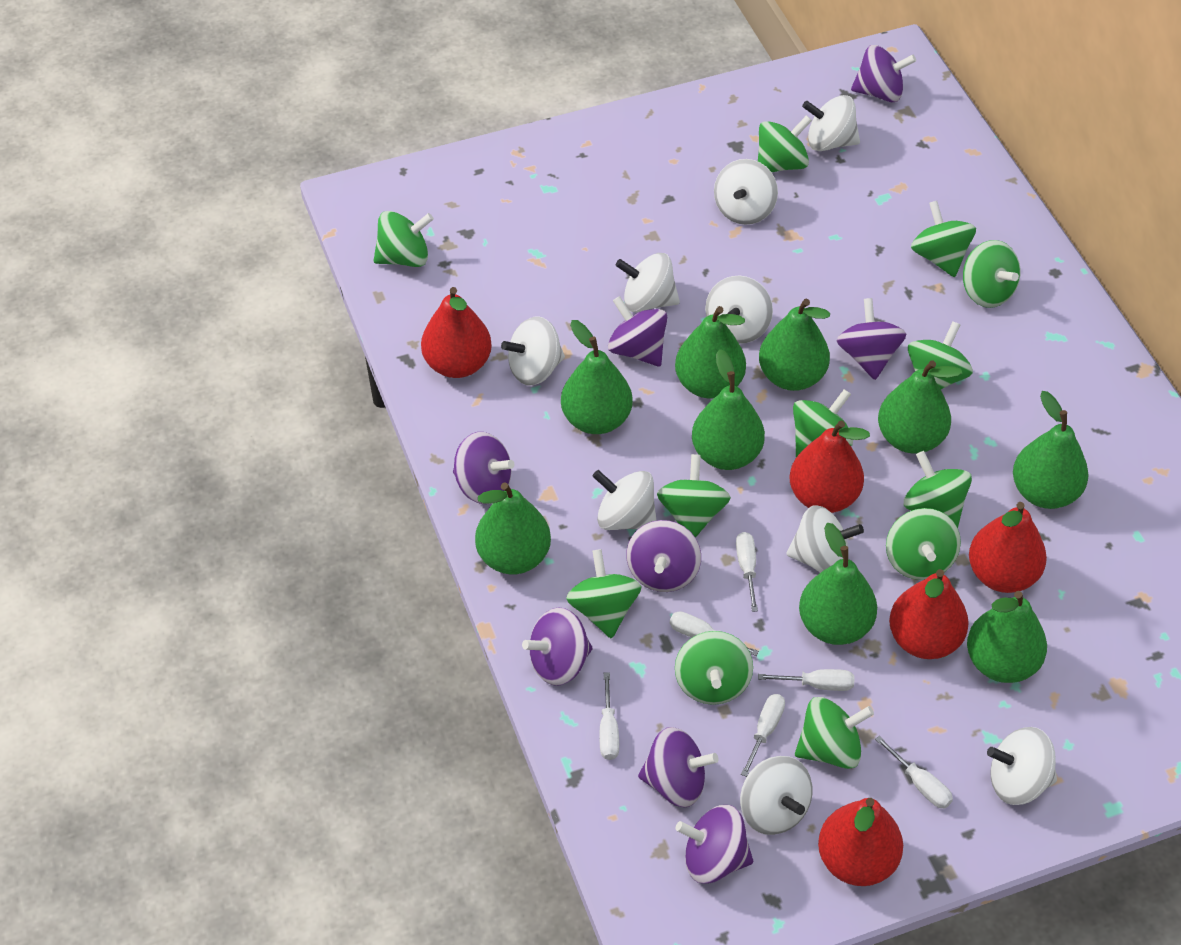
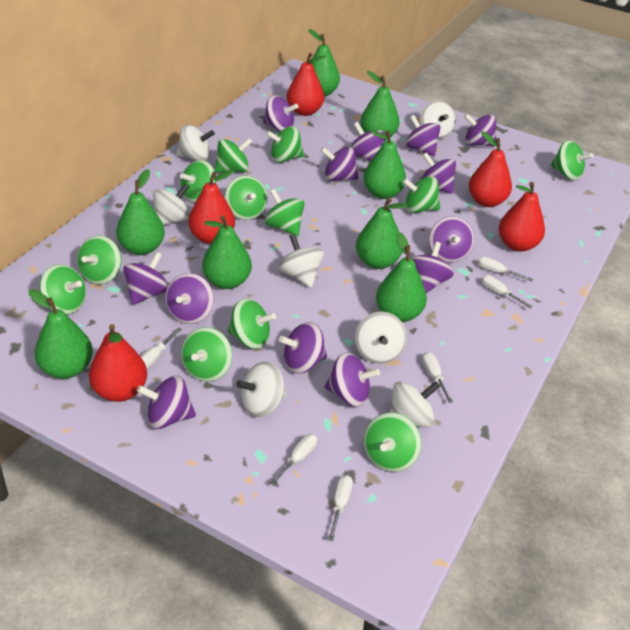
green pear: [475,482,551,575] [561,320,633,434] [675,306,746,399] [692,349,765,470] [759,299,830,391] [799,522,877,645] [878,360,962,454] [967,591,1047,683] [1013,391,1089,509] = 9 -> [29,289,93,379] [116,169,165,255] [202,216,252,289] [309,29,340,97] [356,198,408,269] [360,71,400,141] [363,129,406,199] [376,232,427,322] = 8
purple spinning top: [453,432,515,504] [522,607,593,686] [608,296,667,367] [626,520,701,592] [638,727,718,808] [675,805,753,884] [837,298,906,380] [851,45,916,102] = 8 -> [123,252,168,305] [137,376,196,429] [165,273,214,324] [263,95,298,132] [279,322,327,374] [321,146,359,181] [325,353,380,407] [351,122,385,161] [405,115,441,156] [411,242,454,293] [422,152,456,194] [429,216,474,262] [464,113,496,146] = 13
white spinning top: [501,316,565,385] [593,470,657,530] [615,253,680,312] [705,276,773,344] [714,159,778,225] [740,756,813,835] [786,505,864,573] [802,95,860,151] [987,727,1057,805] = 9 -> [153,183,190,225] [176,125,215,161] [236,362,286,417] [279,234,324,288] [355,312,407,364] [390,381,440,428] [420,100,456,139] = 7

